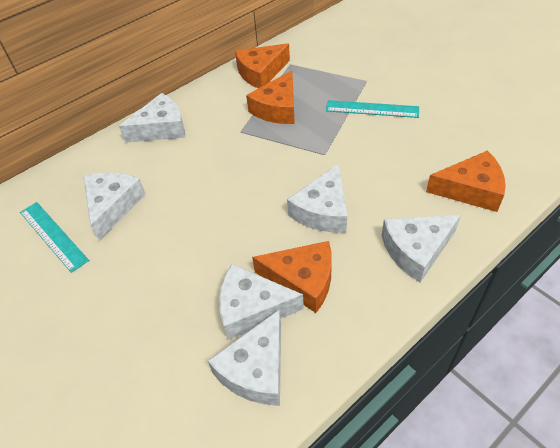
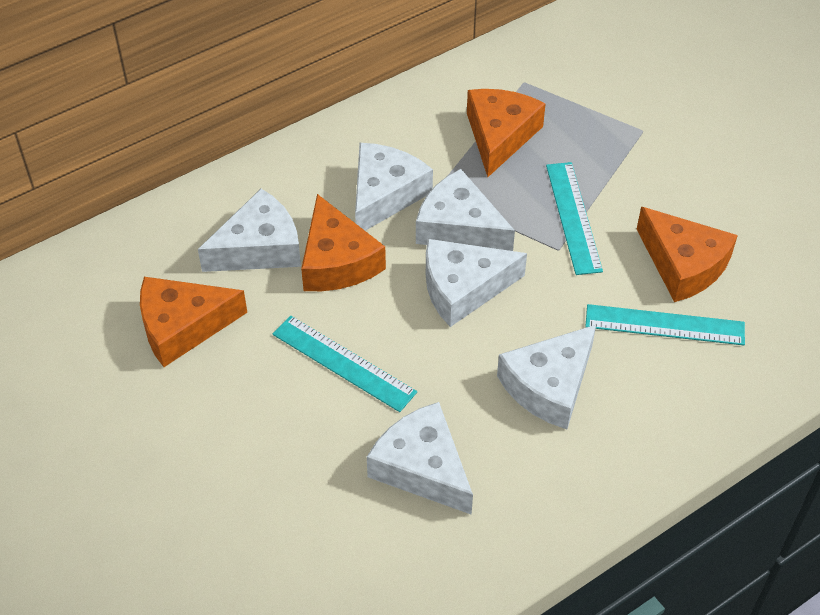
turquoise ruler: [20,202,89,273] [326,100,419,118] = 2 -> [273,315,417,412] [546,162,603,275] [585,304,745,345] = 3

